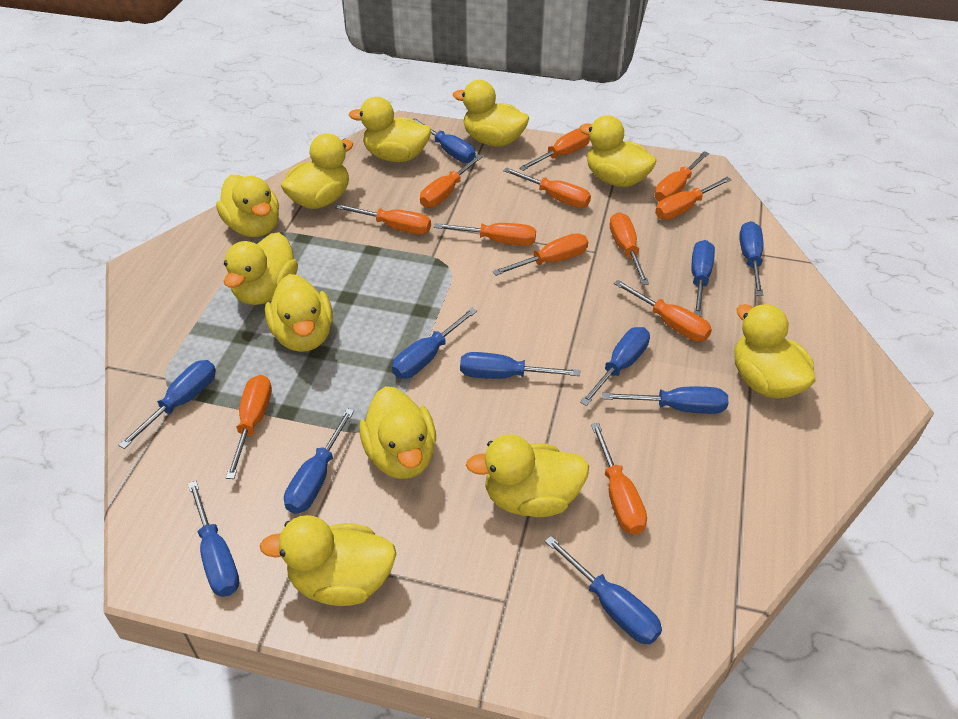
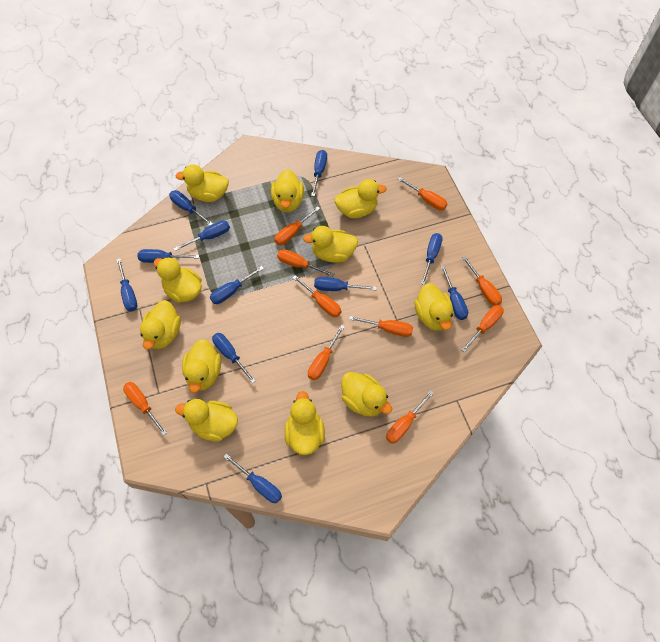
orange screwdriver: [226,375,272,479] [335,204,431,234] [420,155,483,208] [434,223,536,246] [493,233,588,276] [503,167,591,208] [519,129,590,171] [591,423,647,535] [610,212,649,285] [614,280,712,342] [655,151,709,202] [655,177,732,220] = 12 -> [123,382,167,436] [274,206,320,245] [277,249,334,277] [293,275,341,317] [308,325,345,380] [349,316,413,337] [386,391,434,444] [398,177,447,210] [461,305,504,352] [462,256,502,306] = 10

